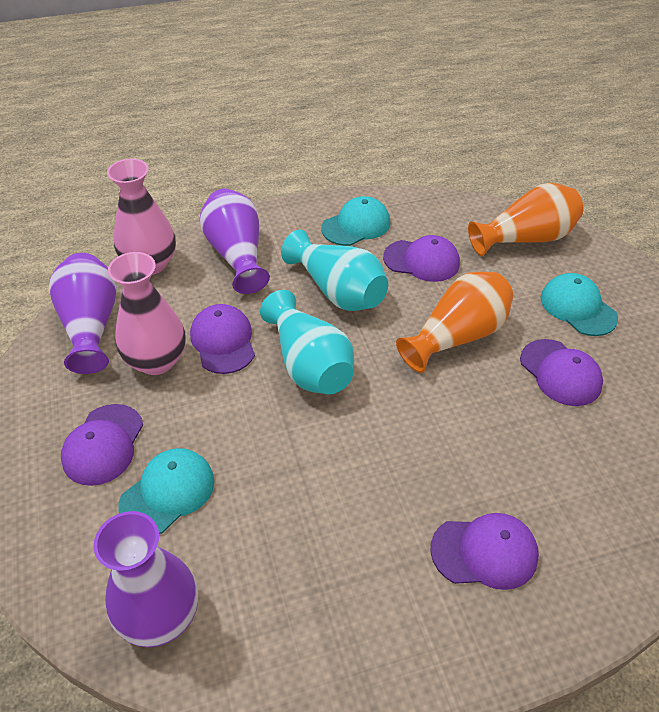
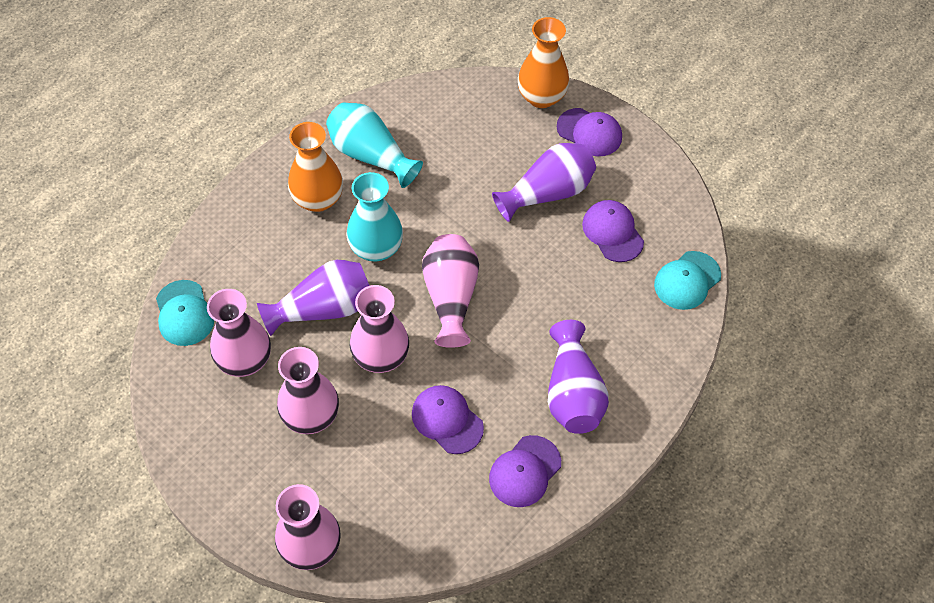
pink vase: [107,159,176,275] [108,252,186,375] = 2 -> [207,289,271,377] [275,484,341,570] [277,347,339,434] [350,285,409,373] [422,234,479,348] = 5
purple cap: [61,404,143,486] [190,304,255,374] [383,235,460,282] [431,513,539,590] [520,339,603,406] = 5 -> [412,385,484,454] [489,435,561,507] [557,108,622,156] [582,200,644,262] = 4
turquoise cap: [118,448,214,534] [321,196,390,246] [540,273,618,336] = 3 -> [156,280,214,346] [654,251,721,310] = 2

